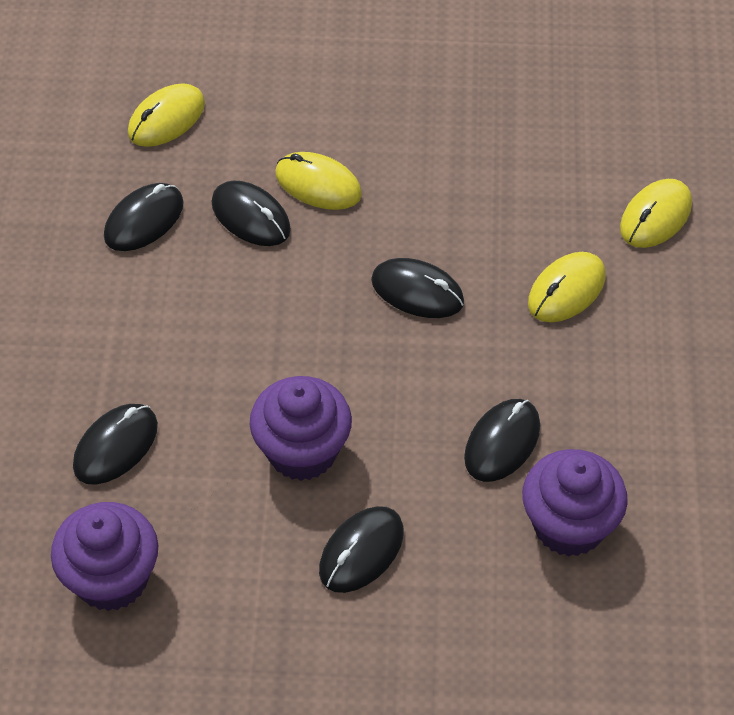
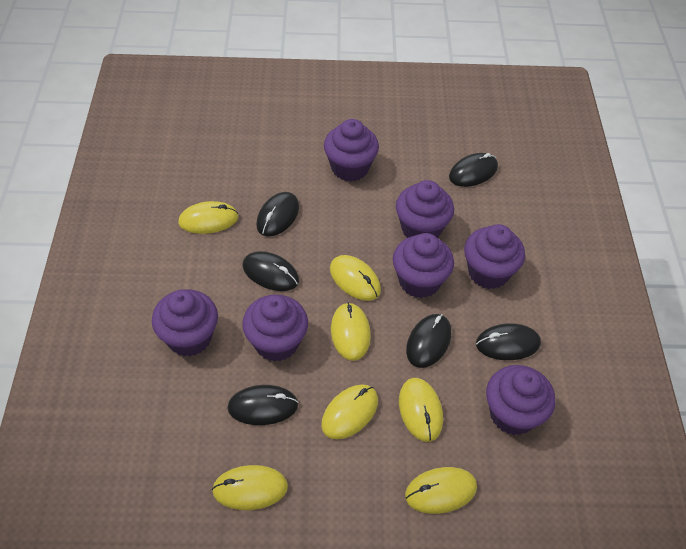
purple cupcake: [51,502,158,611] [250,376,352,481] [522,449,628,557] = 3 -> [152,290,218,357] [242,295,308,362] [324,119,379,182] [393,233,454,298] [396,180,454,238] [464,224,525,289] [486,365,555,435] = 7
yellow mouse: [128,83,205,147] [275,152,362,210] [528,252,606,322] [620,179,692,248] = 4 -> [178,201,239,234] [212,465,288,510] [321,384,378,439] [330,255,381,301] [331,302,371,361] [399,378,443,442] [405,467,477,514] = 7

